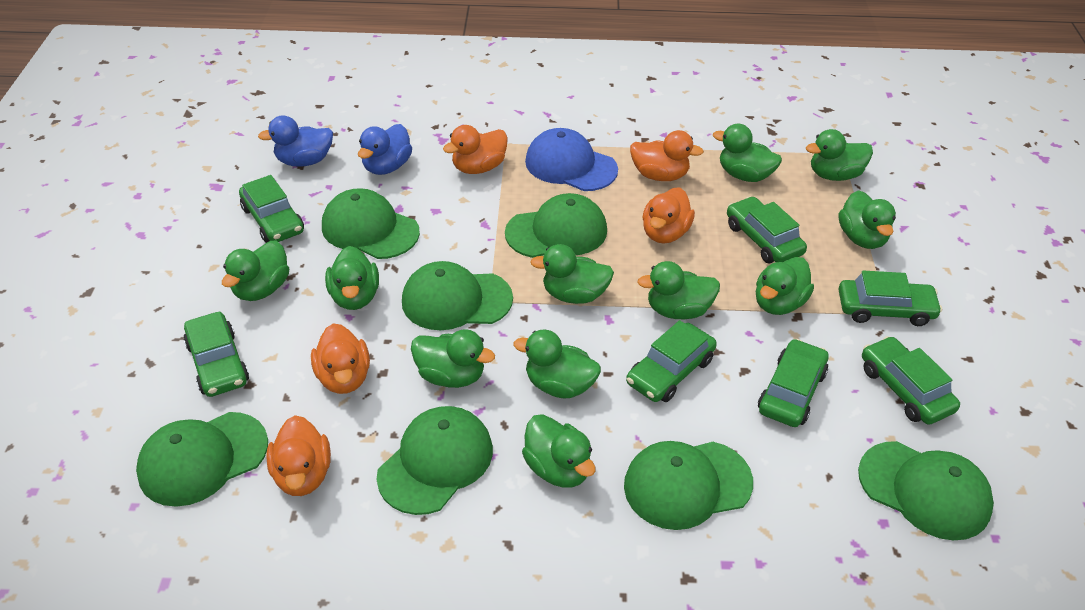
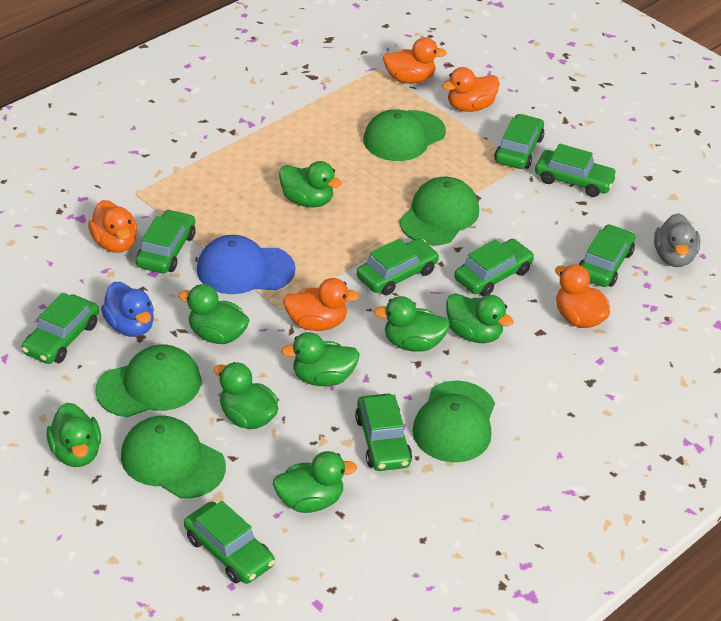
blue duck: [258,115,333,167] [358,124,412,175] = 2 -> [101,282,154,337] = 1
green cap: [136,412,268,507] [322,188,420,259] [377,406,493,515] [402,261,513,330] [505,193,607,258] [624,441,753,530] [858,441,994,540] = 7 -> [95,345,201,417] [121,416,226,499] [363,109,446,161] [399,177,479,245] [412,381,495,462] = 5
green car: [183,311,249,397] [239,175,304,243] [626,320,717,402] [727,196,807,263] [758,339,829,427] [839,270,942,326] [862,336,960,425] = 7 -> [22,293,99,364] [136,209,195,273] [184,501,275,584] [355,393,412,471] [357,238,439,295] [454,239,534,296] [494,114,544,169] [535,143,617,197] [579,224,635,287] = 9
green duck: [222,240,289,301] [325,246,379,310] [411,329,495,388] [513,330,601,398] [522,414,595,488] [530,244,614,304] [637,261,720,319] [713,124,782,182] [756,257,814,315] [806,129,873,181] [839,190,896,249] = 11 -> [46,402,101,467] [178,284,250,344] [214,362,278,429] [273,451,357,513] [279,161,342,208] [281,332,360,386] [374,296,450,352] [446,293,514,343] = 8
grey duck: none = 0 -> [654,213,700,267] = 1

